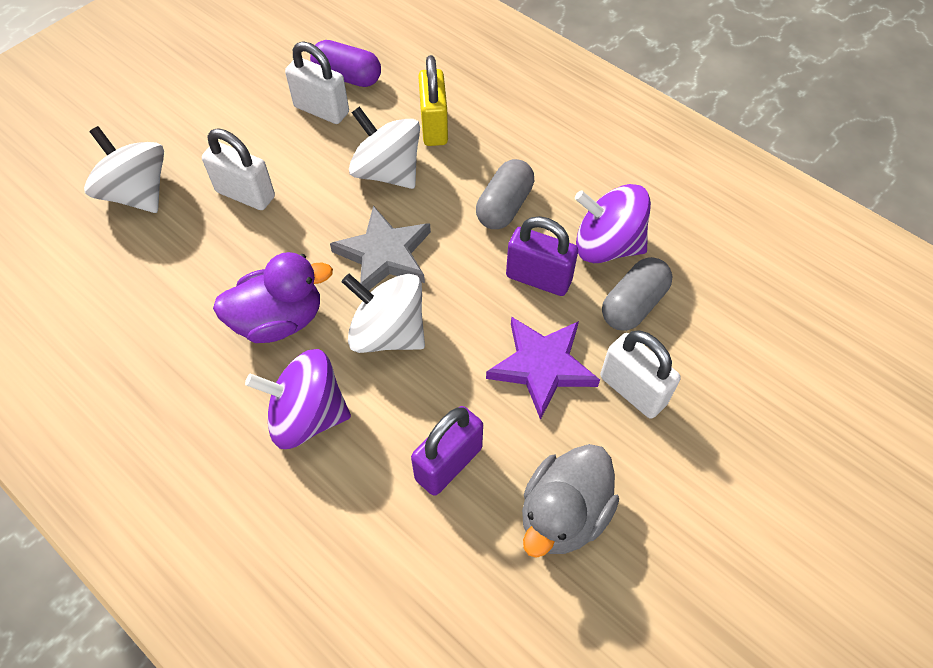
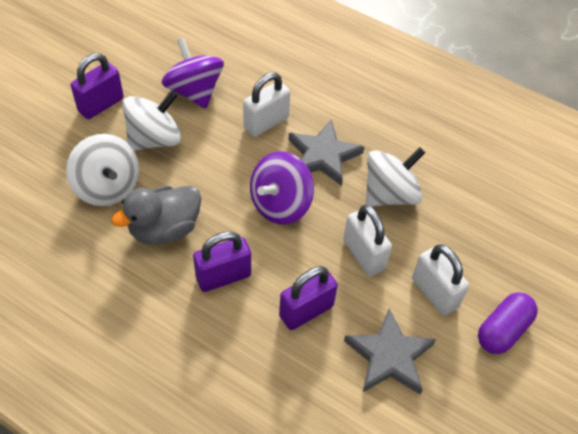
grey capsule: [476,159,534,229] [602,257,673,331] = 2 -> none = 0
grey star: [330,206,431,291] = 1 -> [288,120,364,186] [344,309,436,394] = 2
purple duck: [213,252,333,343] = 1 -> none = 0
purple padlock: [411,406,483,496] [506,216,578,296] = 2 -> [71,53,124,119] [193,231,251,292] [279,266,338,330] = 3
purple star: [486,316,600,420] = 1 -> none = 0
yellow padlock: [418,55,448,146] = 1 -> none = 0

